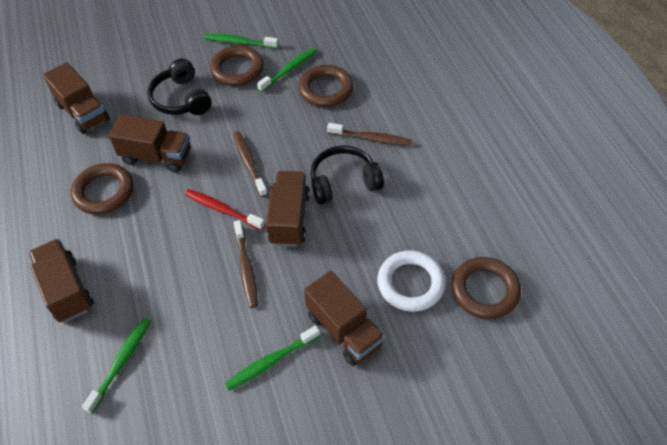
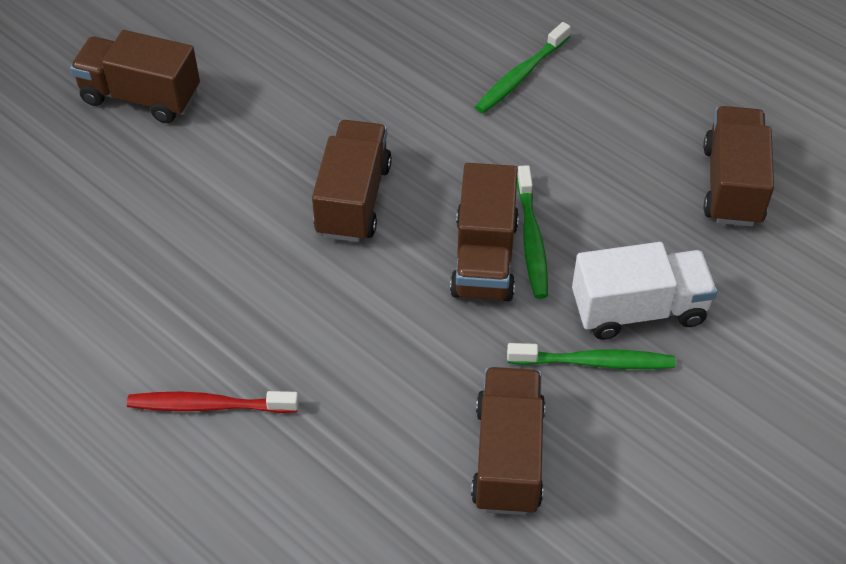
black headphones: [147,59,211,115] [310,145,384,204] = 2 -> none = 0
brown ring: [71,163,133,215] [210,46,264,86] [298,65,353,107] [452,257,521,319] = 4 -> none = 0
brown toothbrush: [233,131,268,197] [234,220,258,308] [327,123,412,146] = 3 -> none = 0
green toothbrush: [82,318,151,414] [204,34,279,49] [225,325,320,391] [257,47,317,92] = 4 -> [475,22,571,113] [507,343,675,369] [517,165,548,299] = 3
white ring: [377,250,446,312] = 1 -> none = 0
white truck: none = 0 -> [572,242,718,340] = 1

